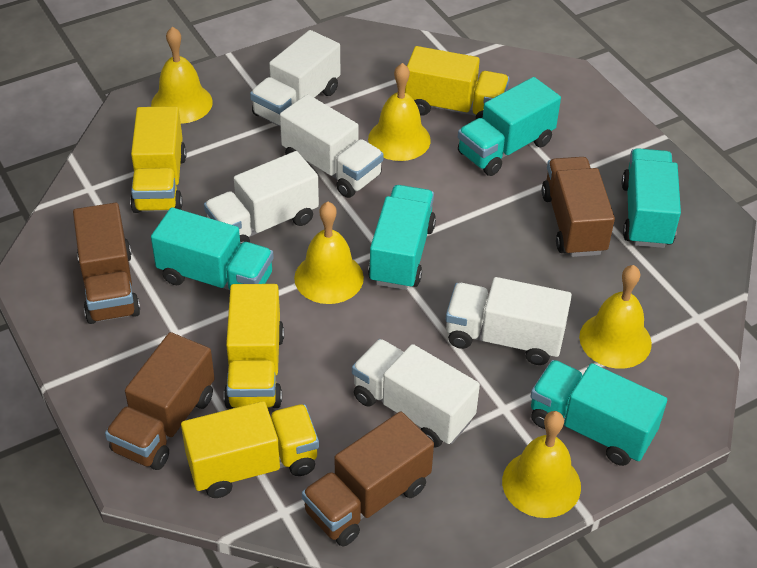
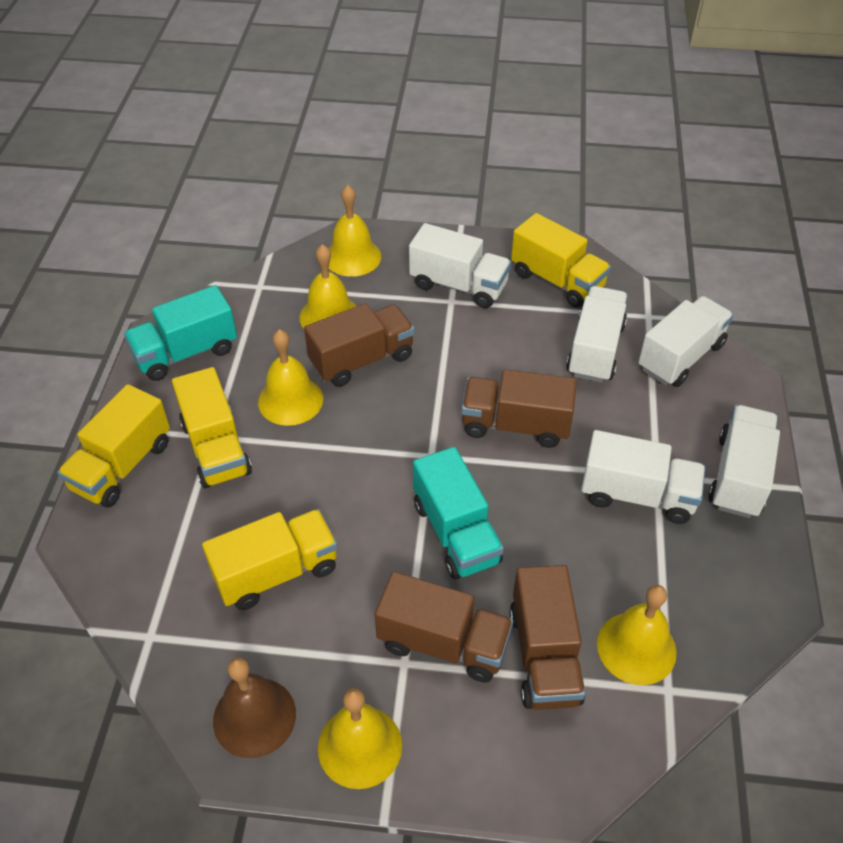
brown bell: none = 0 -> [213,657,296,758] = 1
turquoise truck: [151,207,274,290] [368,185,436,290] [458,77,561,176] [530,360,667,466] [622,148,681,248] = 5 -> [124,285,237,381] [413,447,504,579] = 2

